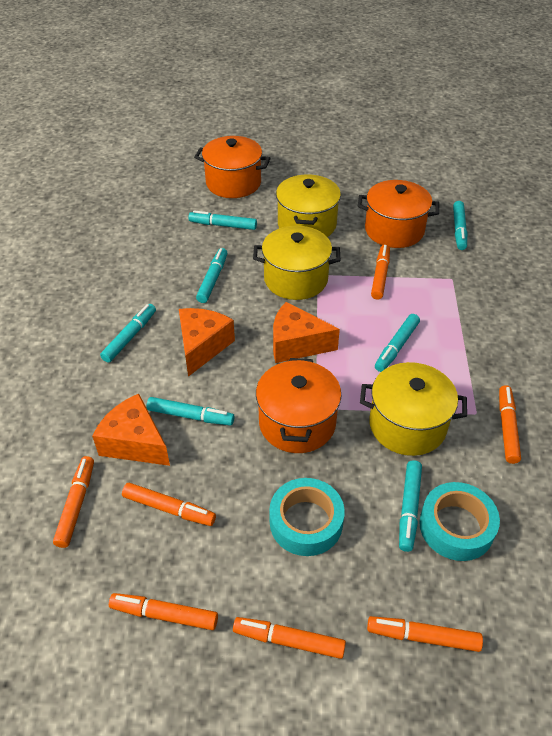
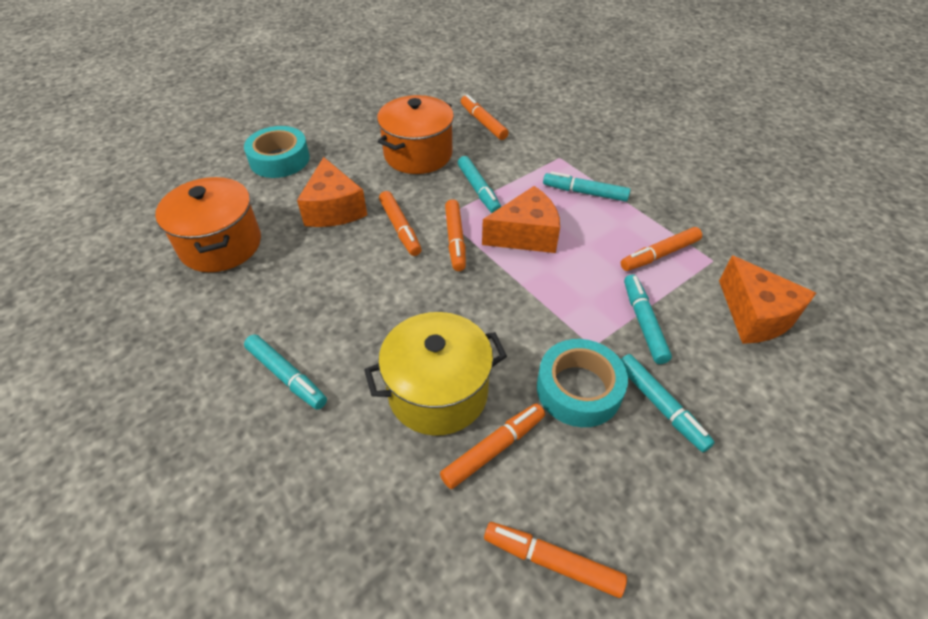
orange marker: [53,456,94,548] [109,593,218,630] [122,483,216,526] [233,617,346,659] [367,616,483,652] [371,245,390,299] [499,385,521,464] = 7 -> [379,191,422,256] [440,404,545,489] [445,199,466,271] [461,94,509,140] [484,522,627,598] [621,227,702,271] = 6
orange pot: [194,136,270,198] [256,358,342,453] [358,180,439,248] = 3 -> [155,177,261,272] [377,95,454,174] = 2
turquoise marker: [100,304,156,363] [146,397,234,426] [188,210,257,230] [196,248,227,303] [375,314,420,372] [399,460,422,552] [453,201,467,250] = 7 -> [244,334,327,410] [458,156,501,213] [543,171,630,202] [621,354,715,452] [624,274,672,364] = 5
yellow pot: [253,226,340,300] [276,175,341,237] [360,362,467,456] = 3 -> [364,312,507,436] = 1

